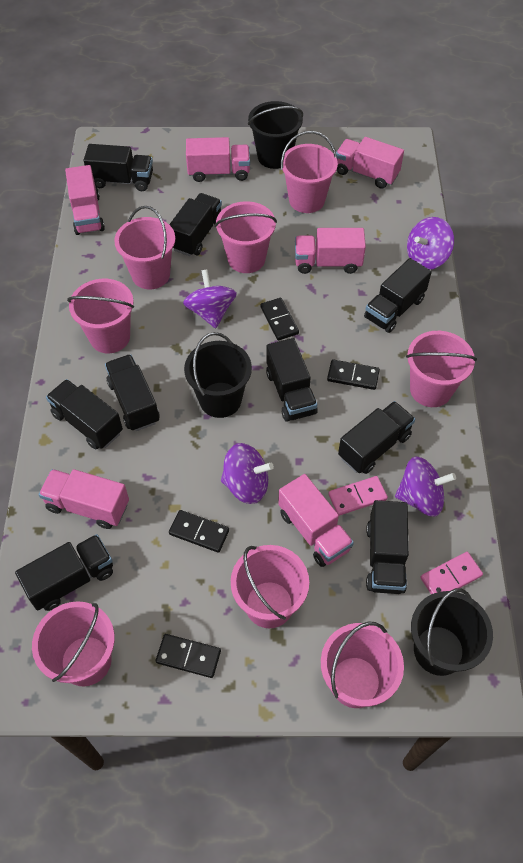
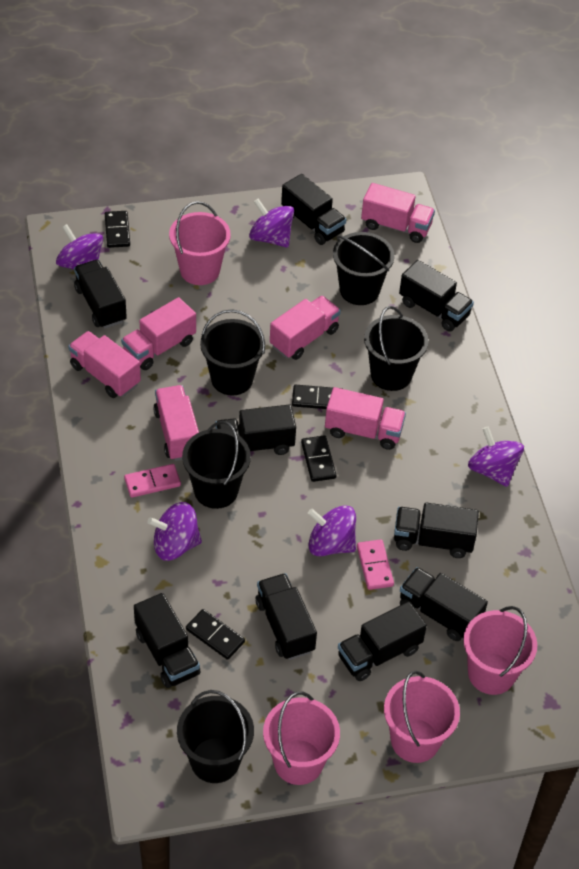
black bucket: [184,332,252,418] [248,101,303,169] [411,588,493,676] = 3 -> [177,690,254,783] [182,421,251,509] [200,309,265,396] [333,232,394,305] [364,306,428,391] = 5
pink bucket: [32,601,115,686] [67,279,134,353] [114,206,175,289] [215,201,277,273] [231,545,309,628] [281,131,338,213] [321,622,404,708] [406,331,477,407] = 8 -> [169,201,231,285] [263,692,340,785] [384,671,460,763] [463,606,537,695] = 4
purple spinning top: [183,269,237,328] [221,443,274,504] [395,456,456,517] [407,217,454,270] = 4 -> [56,224,103,269] [148,502,202,561] [249,198,294,248] [308,505,356,556] [468,426,524,487] = 5

